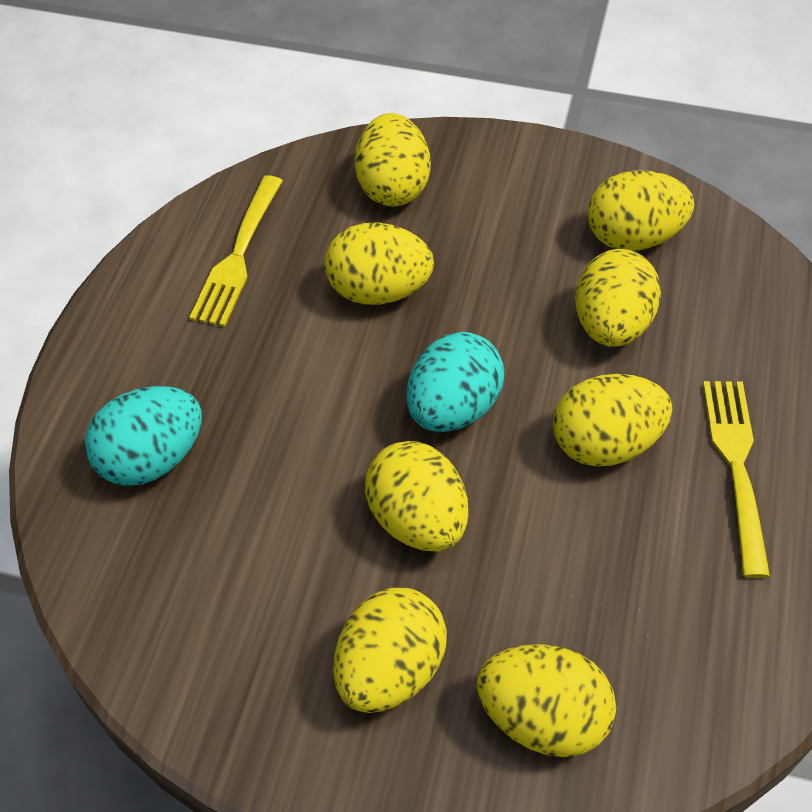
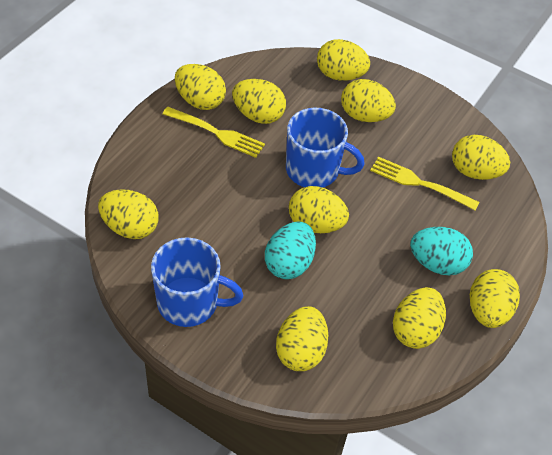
blue mug: none = 0 -> [151,237,243,327] [286,108,365,188] = 2
yellow egg: [325,222,434,305] [334,588,447,713] [355,113,431,206] [365,441,468,551] [476,644,616,757] [553,374,672,466] [575,249,661,347] [588,170,694,251] = 8 -> [98,189,159,239] [175,64,226,110] [232,79,286,124] [276,306,328,371] [289,186,349,233] [317,39,370,81] [341,79,396,122] [393,287,446,349] [452,135,510,180] [470,269,520,328] = 10

